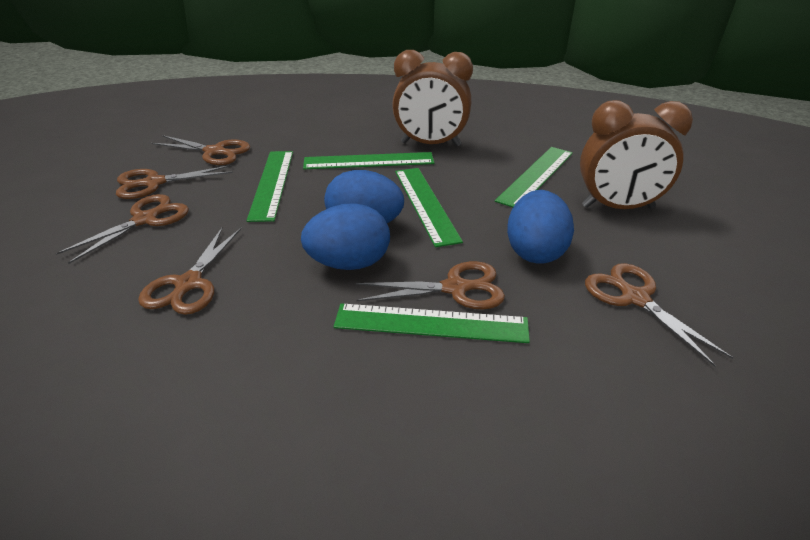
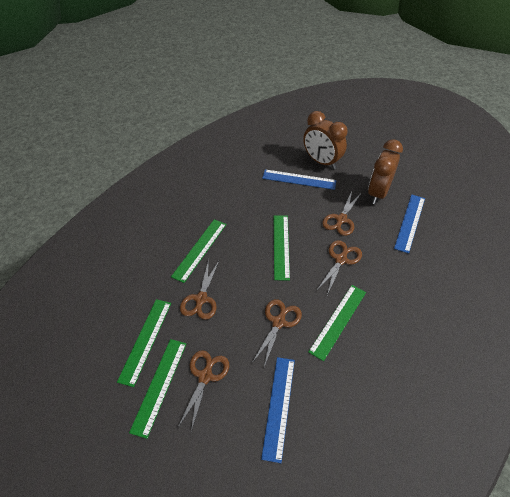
blue egg: [301,203,390,270] [324,170,404,223] [507,190,574,264] = 3 -> none = 0
blue ruler: none = 0 -> [261,357,295,463] [262,169,337,190] [394,194,425,254] = 3
brown scissors: [55,194,189,264] [116,165,233,199] [138,227,241,315] [152,135,250,165] [356,261,505,310] [585,263,733,367] = 6 -> [177,350,229,431] [180,259,219,320] [252,299,302,367] [316,240,362,295] [322,191,362,236] = 5

